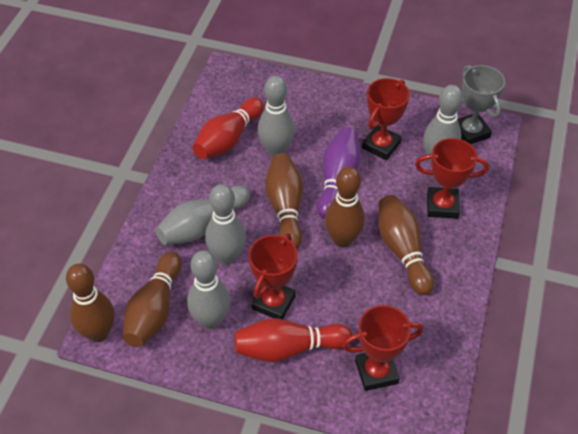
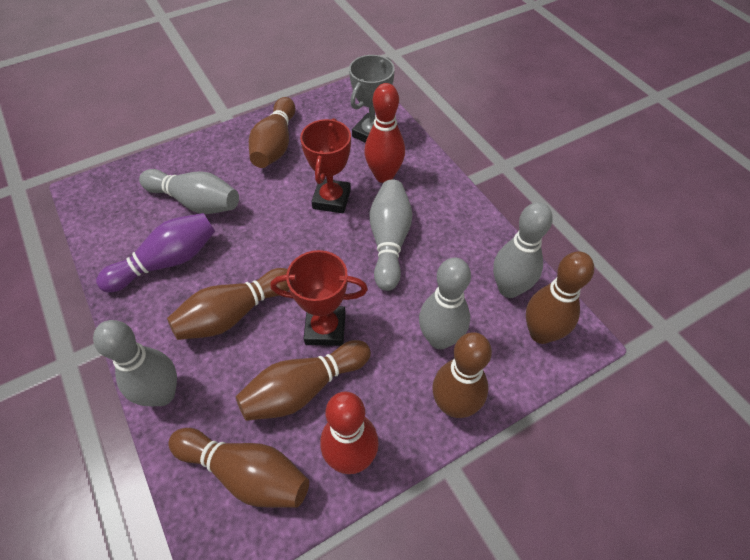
brown bowling pin: [66,264,115,342] [123,252,182,347] [265,153,303,249] [325,167,365,247] [378,195,434,295] = 5 -> [167,268,289,340] [169,428,309,508] [236,340,371,421] [249,97,296,168] [432,332,492,418] [526,251,594,344] = 6
red trophy: [248,233,298,319] [342,305,423,391] [362,78,410,160] [415,138,489,219] = 4 -> [271,250,368,346] [300,118,351,213] = 2

